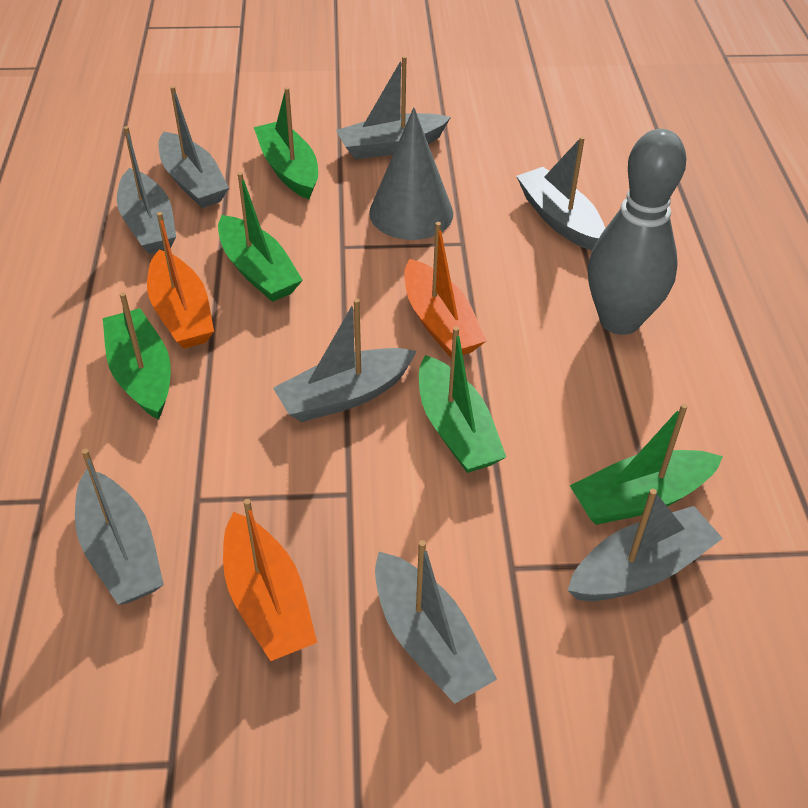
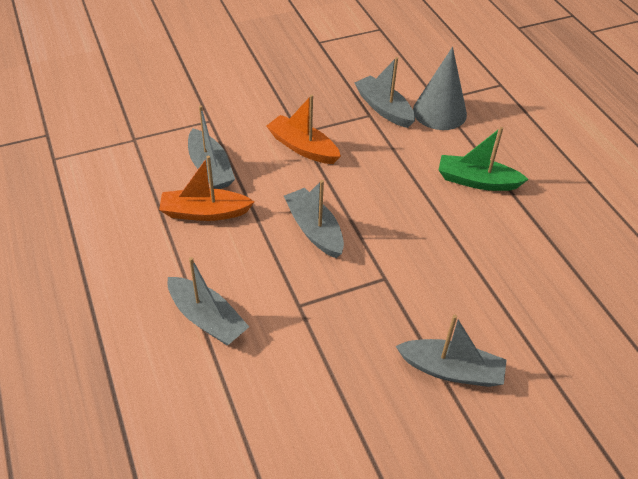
green boat: [103,292,171,420] [218,172,303,302] [254,87,318,199] [419,326,506,473] [569,403,723,525] = 5 -> [439,127,529,191] = 1
grey boat: [75,449,164,604] [117,126,176,254] [158,86,229,208] [273,299,417,422] [336,56,451,159] [375,540,497,704] [516,136,605,250] [567,489,723,601] = 8 -> [167,257,249,345] [188,105,235,189] [284,180,344,258] [354,57,415,128] [396,315,506,387] = 5
grey bowling pin: [588,129,686,335] = 1 -> none = 0
orange boat: [147,212,214,349] [223,499,317,661] [404,222,487,358] = 3 -> [159,156,255,221] [266,95,341,164] = 2

